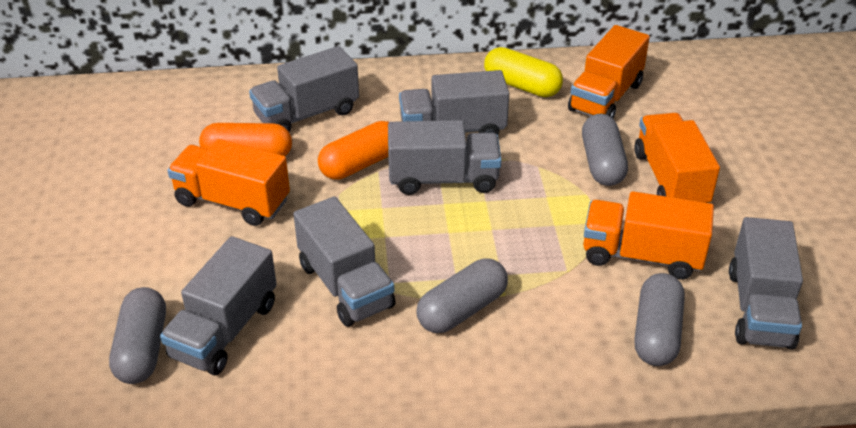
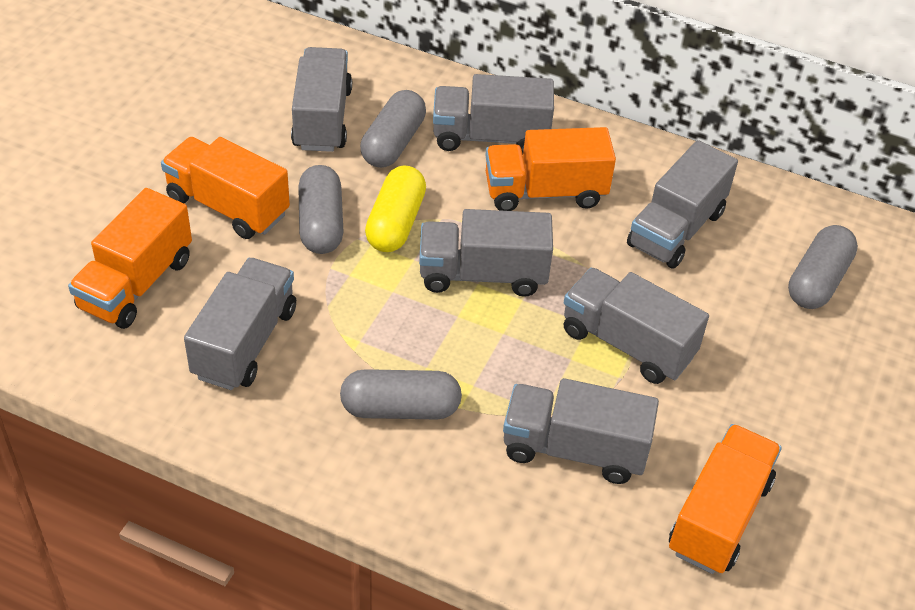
grey truck: [160,236,277,375] [249,46,359,133] [293,196,396,327] [388,120,501,195] [399,70,509,135] [729,217,803,350] = 6 -> [184,258,296,390] [291,47,352,152] [419,209,553,297] [433,74,554,154] [503,378,659,484] [564,268,709,384] [627,140,738,269] = 7
orange capsule: [199,123,292,156] [318,121,389,180] = 2 -> none = 0

